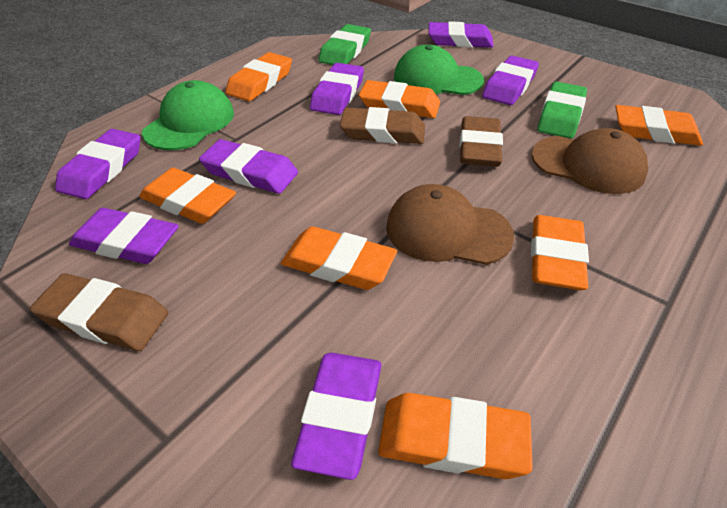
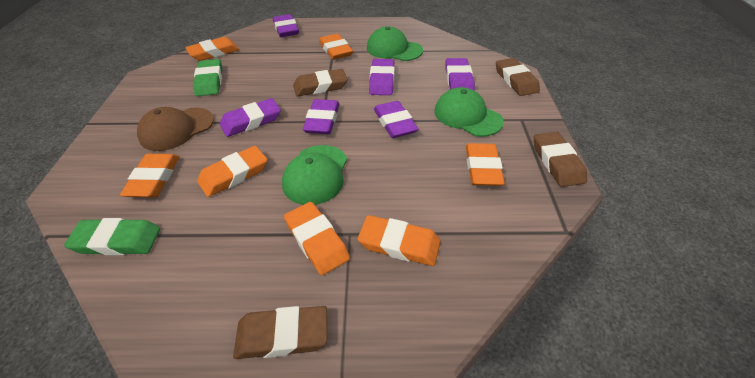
brown cap: [386,184,514,265] [532,128,648,194] = 2 -> [137,107,214,151] = 1
brown eraser: [30,273,168,351] [340,107,425,144] [460,116,503,167] = 3 -> [233,306,327,359] [293,69,348,96] [496,58,540,96] [534,132,587,187] = 4
green cap: [142,80,234,150] [394,45,484,95] = 2 -> [282,145,347,205] [367,26,423,61] [435,87,504,137] = 3
purple eraser: [55,129,141,199] [69,208,179,264] [199,139,298,194] [291,353,382,480] [310,63,364,115] [428,21,494,48] [482,56,539,105] = 7 -> [220,98,281,137] [273,14,299,37] [303,99,340,134] [369,59,395,95] [374,101,419,138] [445,58,475,91] = 6

